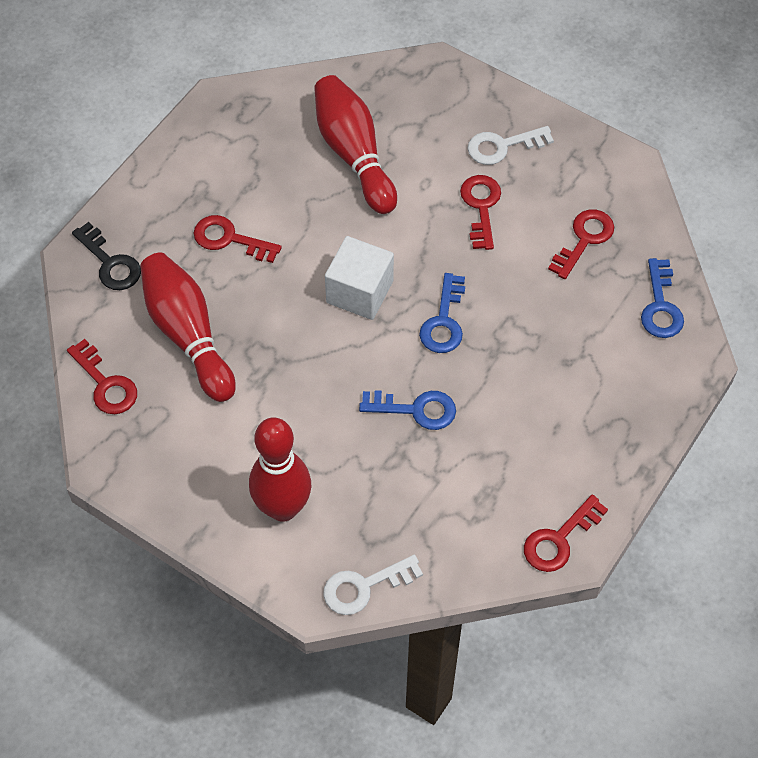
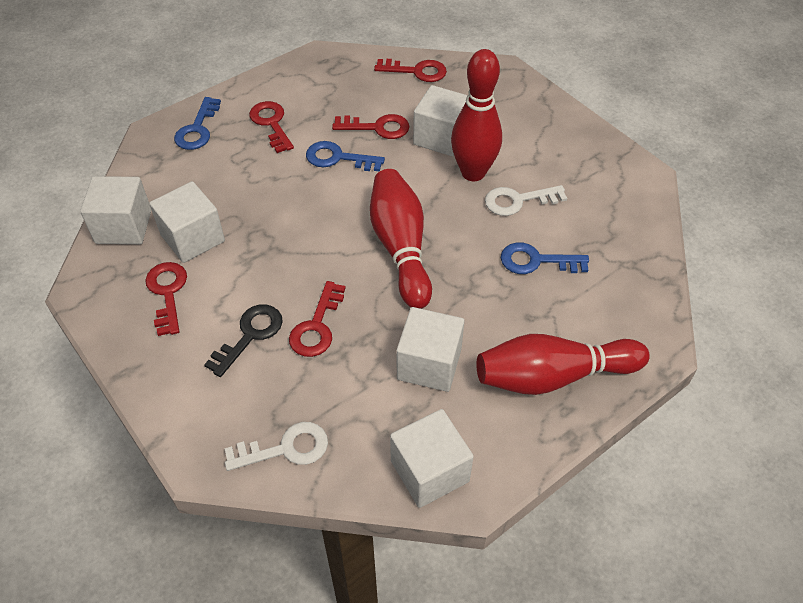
white cube: [325,236,394,320] = 1 -> [80,176,151,244] [149,181,225,263] [390,409,474,508] [396,307,464,392] [413,85,468,156] = 5

